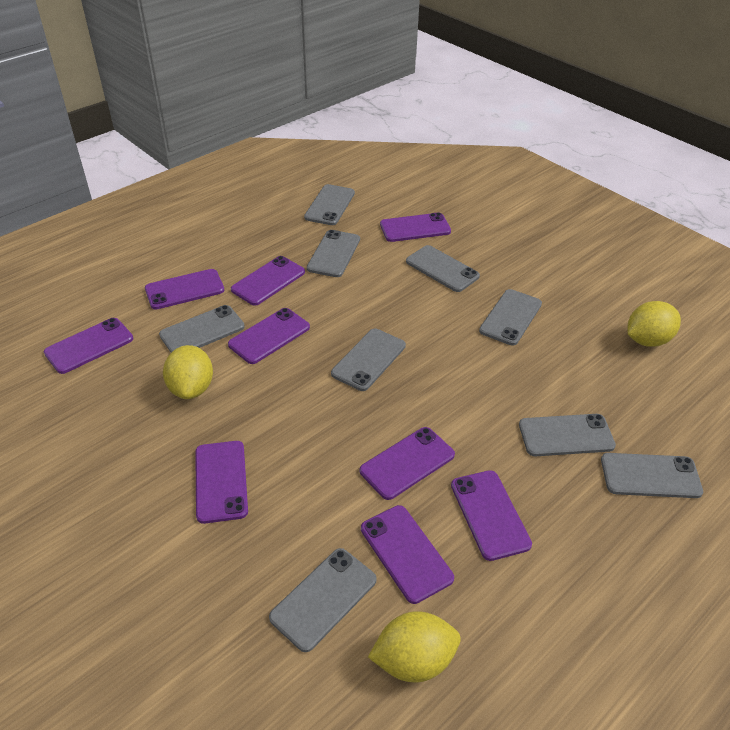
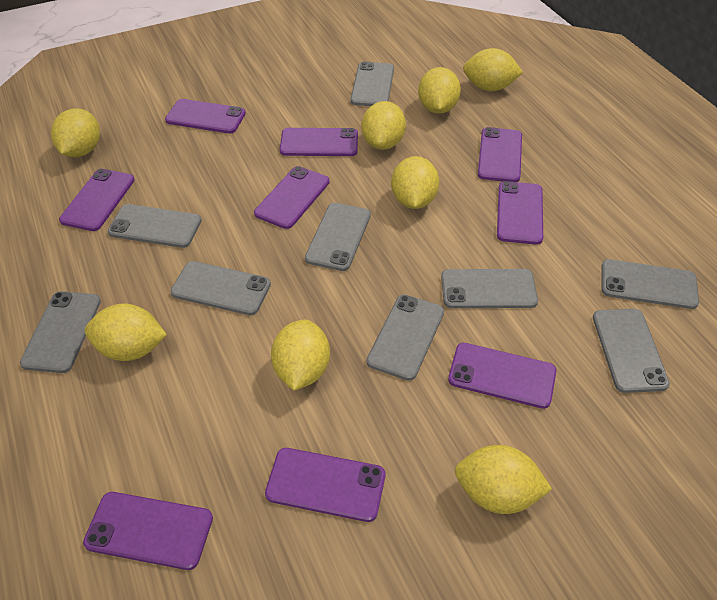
yellow lemon: [163,345,213,399] [368,611,461,682] [627,301,681,347] = 3 -> [51,108,100,157] [85,304,167,361] [271,319,330,391] [361,101,406,150] [391,156,439,209] [418,67,461,114] [455,445,552,514] [463,48,523,91] = 8

